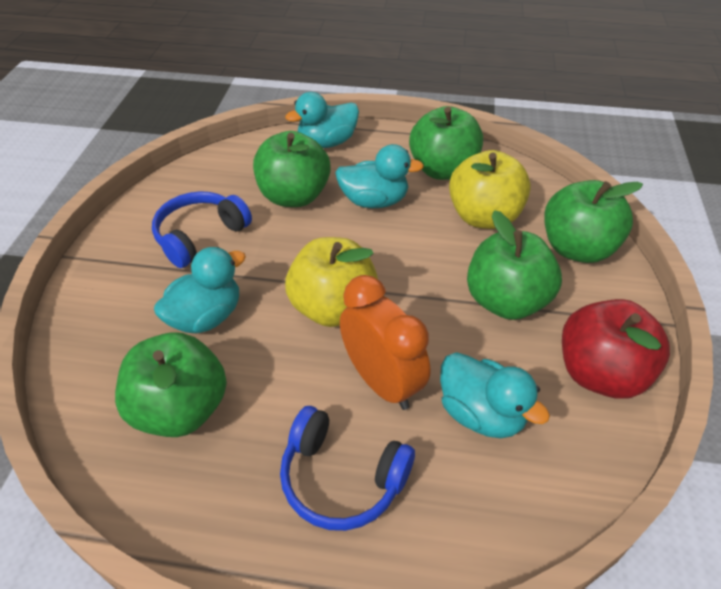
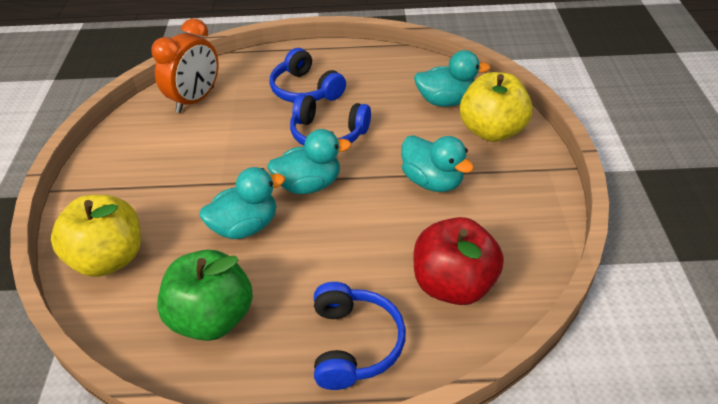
blue headphones: [152,191,252,268] [280,406,415,531] = 2 -> [270,48,346,102] [290,94,371,146] [314,282,406,390] = 3
green apple: [115,332,227,437] [253,131,331,207] [409,106,483,180] [467,210,562,320] [544,180,643,263] = 5 -> [157,250,253,341] = 1

